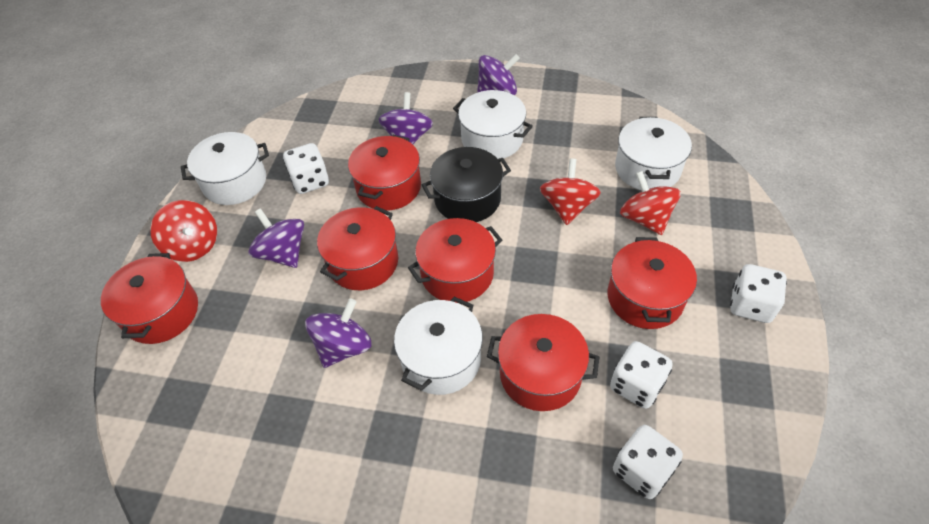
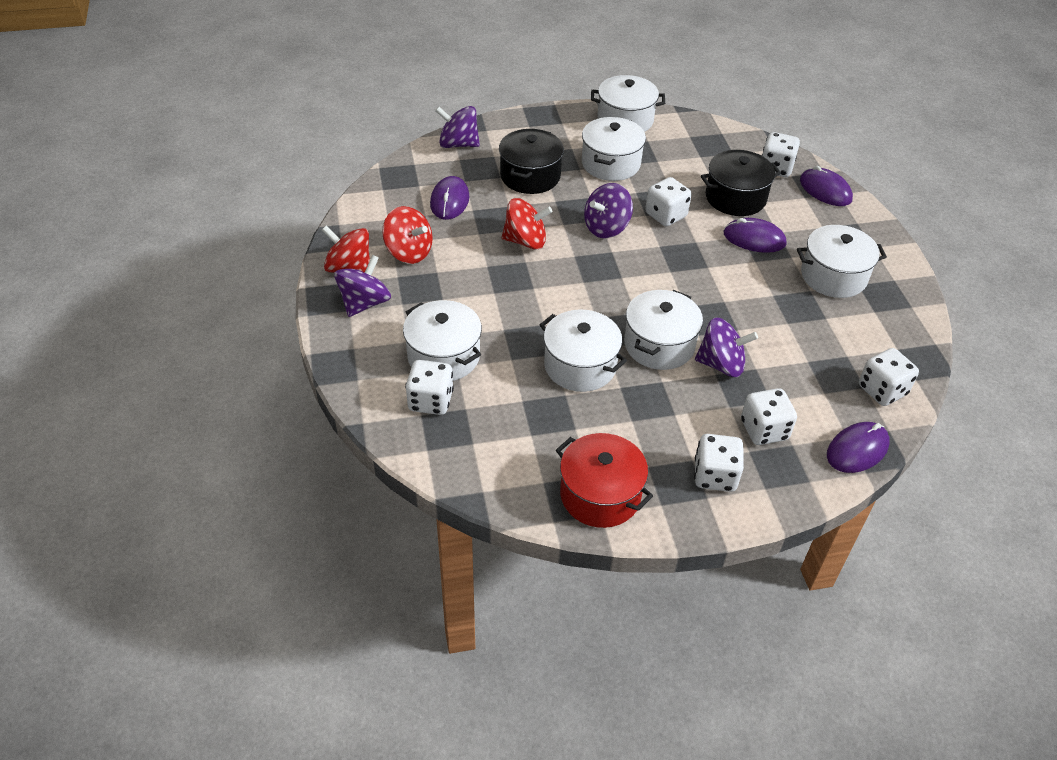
black pot: [422,147,511,222] = 1 -> [499,129,564,194] [701,150,781,216] = 2
purple mouse: none = 0 -> [430,176,469,220] [724,218,786,253] [800,166,853,206] [827,422,890,473] = 4
red pot: [101,253,198,344] [317,206,398,290] [348,135,421,211] [408,218,502,303] [487,314,600,411] [608,237,697,329] = 6 -> [556,433,653,528] = 1
white dice: [283,143,329,194] [610,341,673,409] [613,425,683,499] [730,264,787,323] = 4 -> [405,360,454,415] [645,177,692,226] [694,434,744,492] [741,388,797,445] [762,132,800,177] [859,348,919,406] = 6
white pot: [181,132,269,205] [394,297,483,395] [453,90,533,159] [615,117,692,190] = 4 -> [403,300,482,381] [540,310,627,392] [582,117,646,181] [591,75,665,132] [624,290,703,370] [797,225,887,298] = 6

